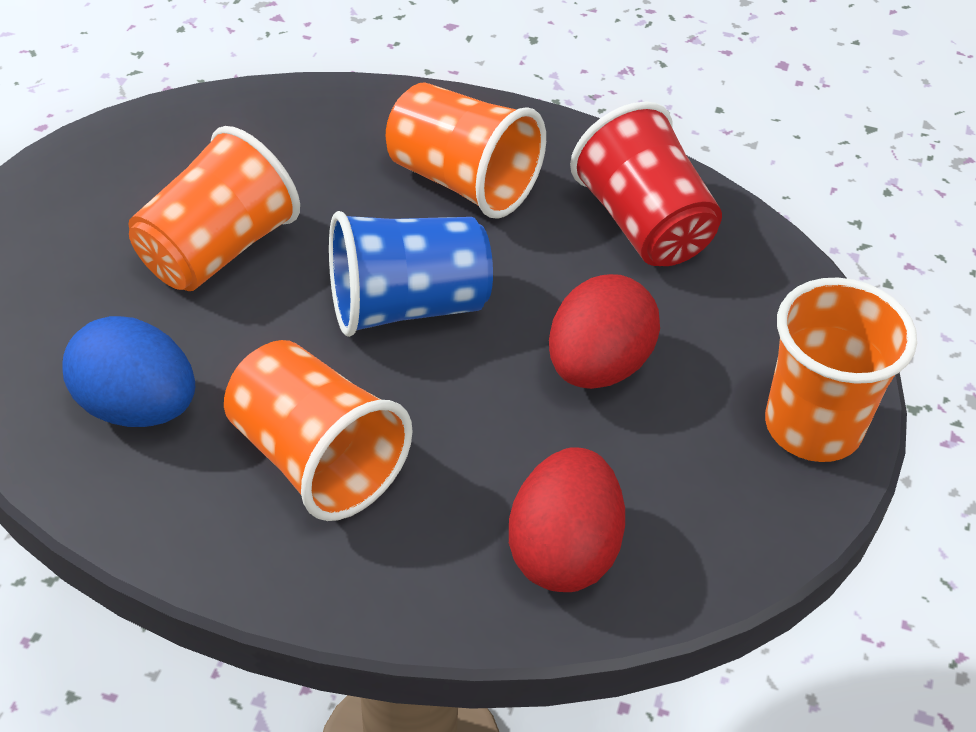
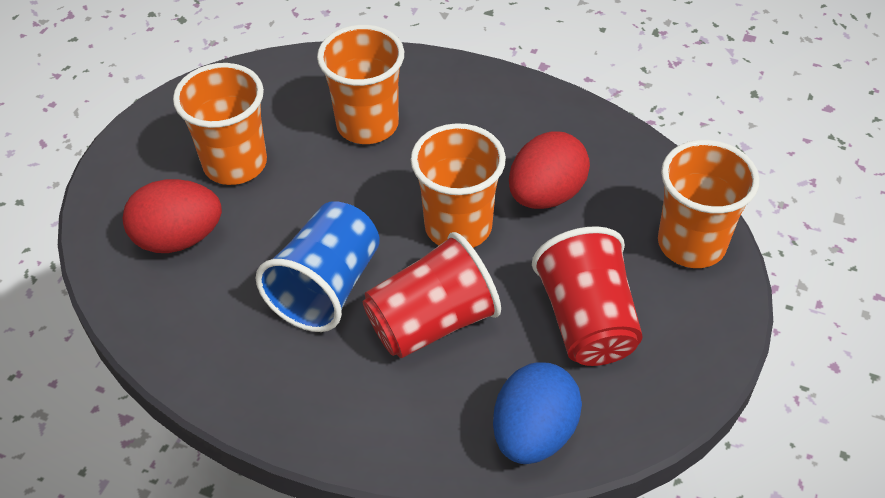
red cup: [570,102,722,266] = 1 -> [363,232,501,358] [532,226,643,366] = 2

